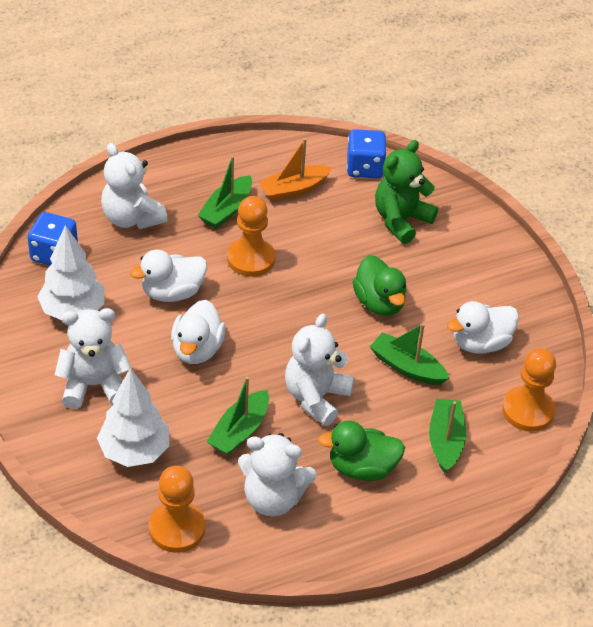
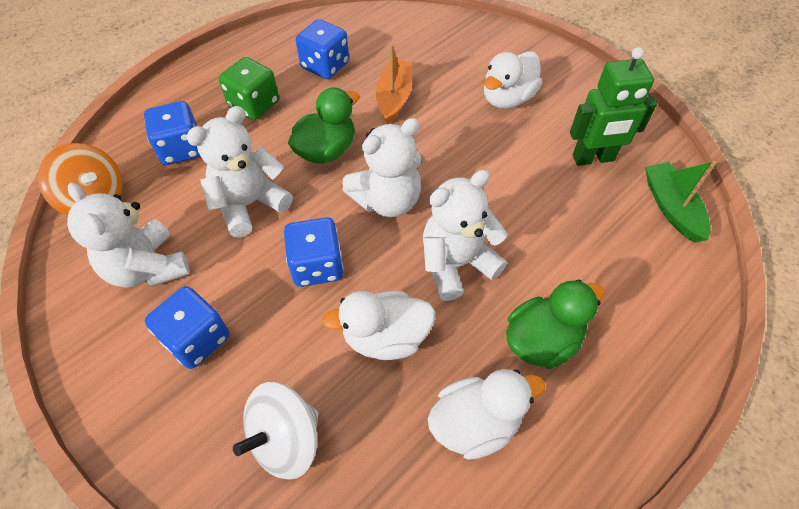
blue dice: [28,212,78,265] [347,129,387,178] = 2 -> [144,101,200,165] [145,286,230,369] [284,217,343,287] [296,19,349,79] = 4
green boat: [197,156,252,229] [207,377,269,455] [370,323,450,385] [429,398,466,473] = 4 -> [645,161,717,242] = 1
green dice: none = 0 -> [219,57,279,120] = 1
green robot: none = 0 -> [570,47,657,166] = 1
green teddy bear: [375,140,438,244] = 1 -> none = 0
orange pawn: [149,466,205,553] [227,196,275,277] [502,348,556,432] = 3 -> none = 0
orange spinning top: none = 0 -> [38,143,123,216] = 1
white spinning top: none = 0 -> [233,382,318,480] = 1
white tree: [37,225,105,320] [97,368,169,467] = 2 -> none = 0

